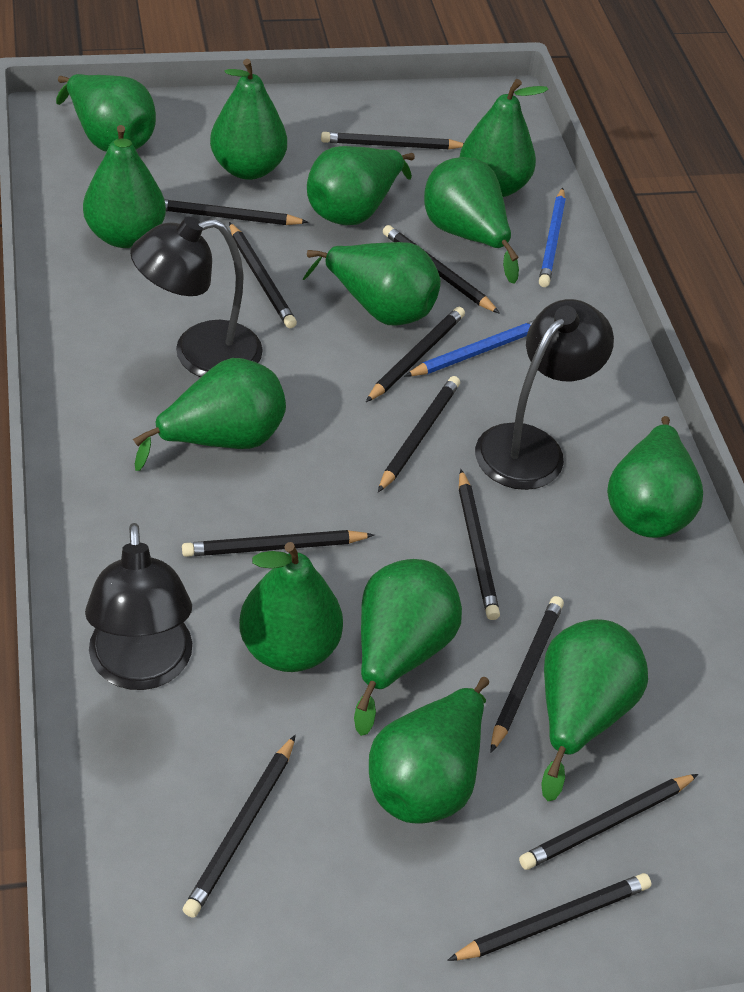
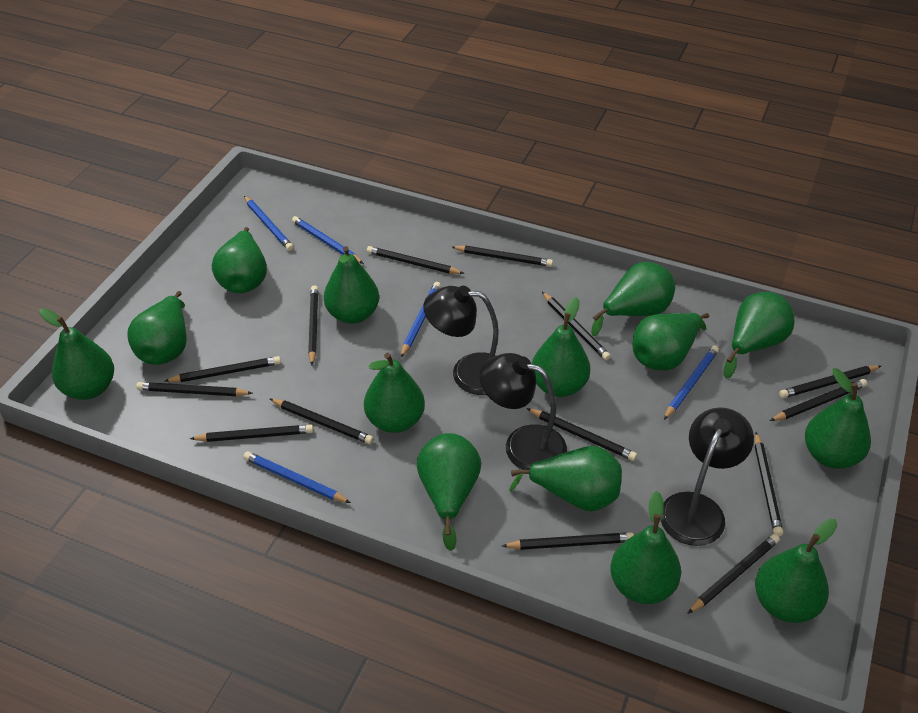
black pencil: [164,199,308,225] [182,530,374,557] [183,735,296,918] [229,222,297,328] [321,132,464,150] [366,307,465,402] [378,376,460,492] [383,225,500,314] [447,873,651,961] [459,469,500,620] [491,596,564,753] [519,774,698,870] = 12 -> [136,382,252,396] [165,356,281,382] [190,425,313,442] [270,399,374,444] [308,285,318,366] [367,246,464,274] [452,246,553,267] [502,532,634,550] [527,408,637,461] [542,292,611,360] [687,534,780,614] [755,432,783,536] [770,379,867,421] [779,365,881,398] = 14
blue pencil: [405,320,534,377] [539,188,566,287] = 2 -> [243,451,351,503] [244,196,294,251] [292,216,364,264] [401,282,441,358] [664,346,719,420] = 5
green pear: [56,74,156,152] [83,125,166,248] [133,358,286,471] [210,59,287,180] [239,542,343,672] [303,242,441,326] [307,146,415,225] [354,559,462,736] [369,677,489,824] [424,157,519,284] [460,79,548,197] [541,619,648,801] [607,416,703,538] = 13 -> [39,308,114,400] [128,291,187,365] [212,227,267,293] [324,246,379,324] [364,353,425,433] [417,433,481,551] [509,446,622,512] [532,297,590,397] [591,262,675,336] [610,491,681,604] [632,313,709,371] [724,292,795,379] [755,519,837,623] [805,368,871,469] = 14

